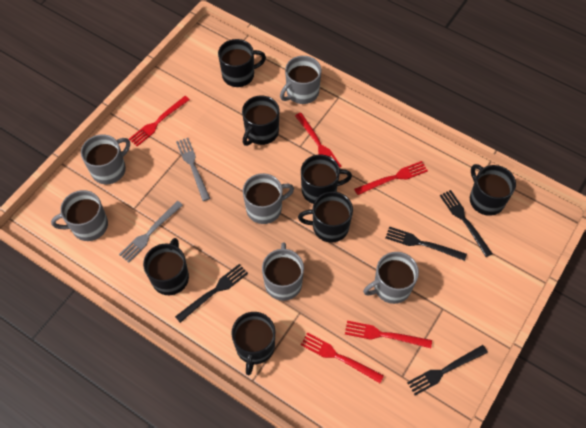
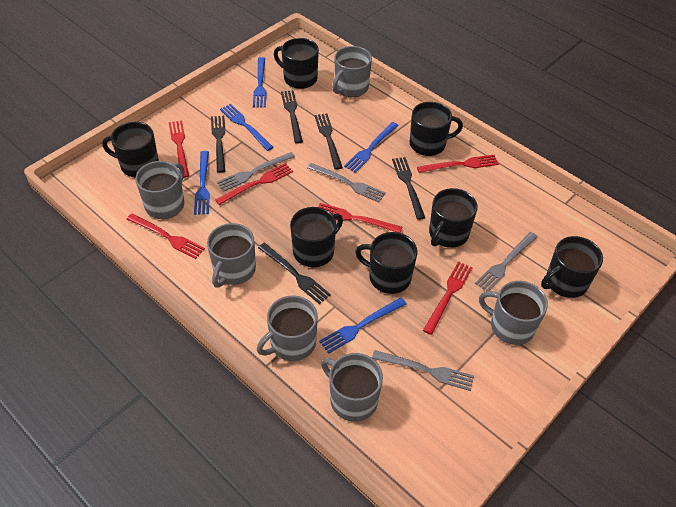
black fork: [175,264,248,323] [386,226,467,261] [407,345,488,396] [440,190,493,257] = 4 -> [211,116,225,173] [258,243,331,304] [281,90,303,144] [315,113,343,170] [392,157,425,220] = 5
blue fork: none = 0 -> [194,151,210,215] [220,104,273,151] [253,57,267,107] [319,297,406,354] [344,122,399,173] = 5
grey fork: [119,201,183,263] [176,138,210,201] = 2 -> [217,152,295,192] [307,163,386,203] [372,350,474,391] [475,232,538,292] = 4
red fork: [129,96,190,146] [295,113,342,167] [301,333,384,383] [345,321,432,348] [354,161,428,195] = 5 -> [127,213,205,259] [169,120,189,178] [215,163,293,205] [318,203,402,233] [417,155,499,173] [423,261,473,335] = 6

